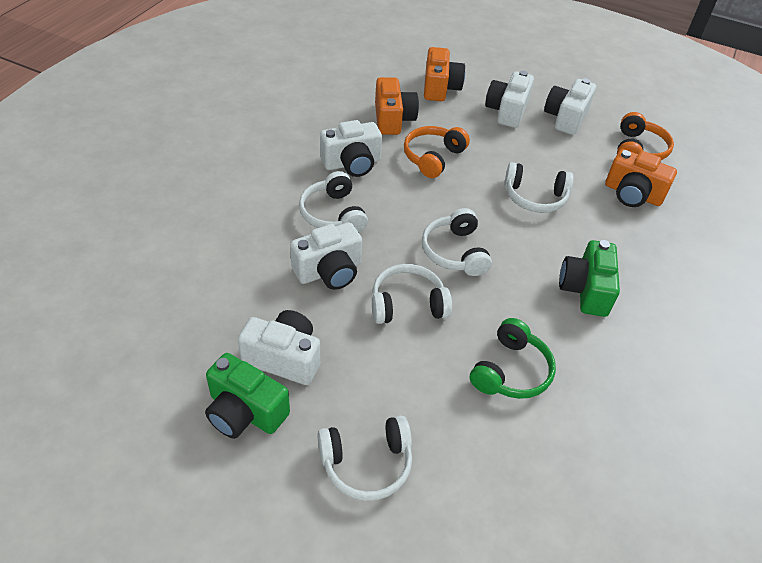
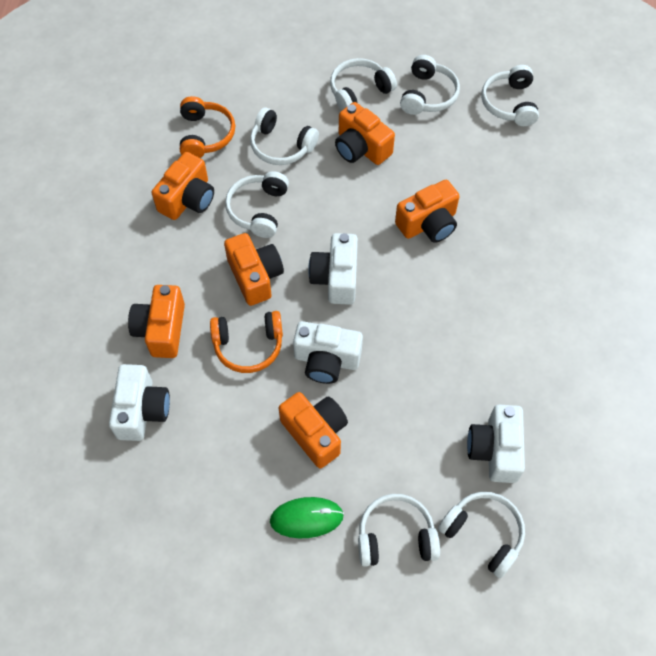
green camera: [205,353,290,439] [559,240,620,317] = 2 -> none = 0
green headphones: [470,318,556,399] = 1 -> none = 0
green mouse: none = 0 -> [270,497,344,538] = 1
orange camera: [375,77,419,135] [424,47,465,101] [605,149,677,207] = 3 -> [128,285,185,358] [152,152,214,220] [224,233,284,306] [279,392,348,468] [335,102,395,165] [395,180,460,243] = 6
white camera: [238,310,320,385] [290,222,362,290] [320,120,382,177] [485,71,534,128] [544,78,596,135] = 5 -> [109,364,170,441] [293,321,363,384] [308,233,358,305] [467,405,525,483] = 4
white headphones: [299,171,368,233] [317,416,412,501] [372,264,452,324] [422,208,492,276] [504,162,574,213] = 5 -> [225,171,289,238] [250,108,319,165] [330,58,397,111] [358,494,440,567] [400,55,460,115] [438,492,525,578] [481,65,539,126] = 7

